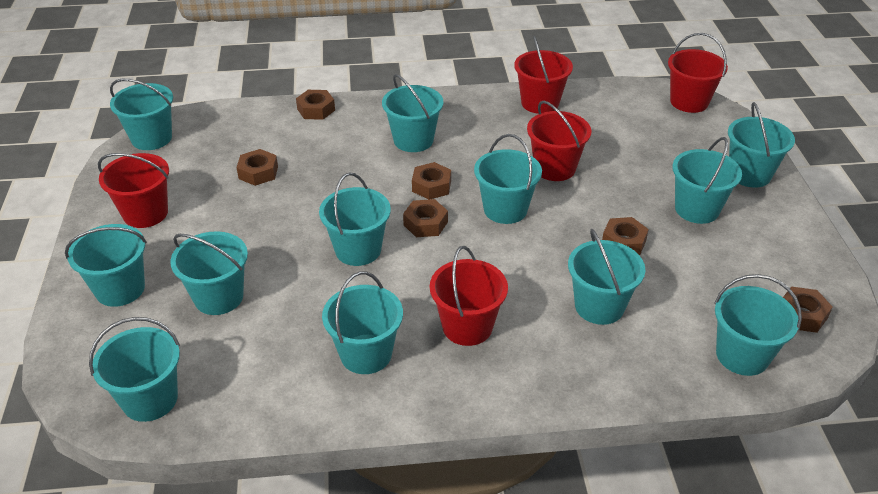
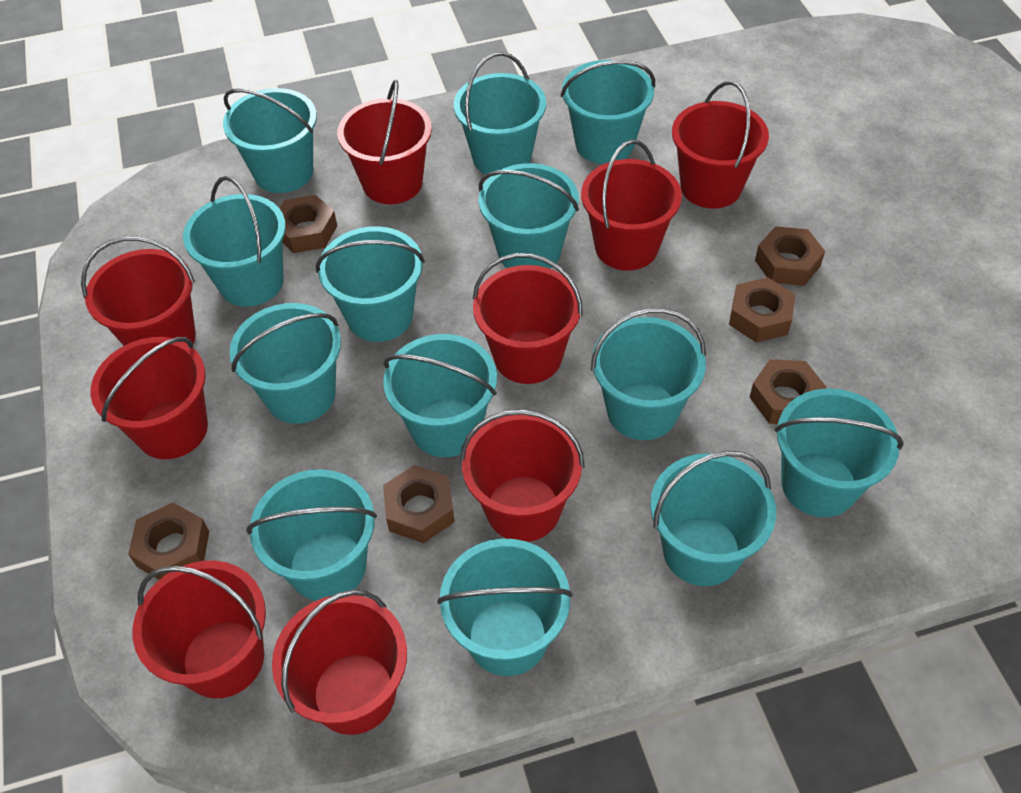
red bucket: [98,153,169,228] [430,246,508,346] [514,36,573,114] [527,101,591,181] [668,33,728,113] = 5 -> [81,236,196,346] [91,337,208,459] [133,561,266,698] [272,589,407,735] [337,80,432,204] [460,409,585,542] [473,253,583,384] [581,140,682,271] [672,81,769,209] = 9
turquoise bucket: [65,224,147,307] [89,317,180,422] [110,79,173,150] [170,231,248,315] [319,172,391,266] [322,271,403,374] [382,74,443,152] [474,134,542,224] [568,229,645,325] [672,137,742,224] [714,274,802,376] [728,102,795,188] = 12 -> [183,176,286,307] [223,88,317,193] [229,303,341,424] [246,469,377,601] [316,226,425,342] [383,334,497,457] [437,539,573,676] [454,52,546,175] [479,163,579,269] [561,60,655,164] [591,308,706,440] [650,451,776,586] [775,388,904,517] = 13

